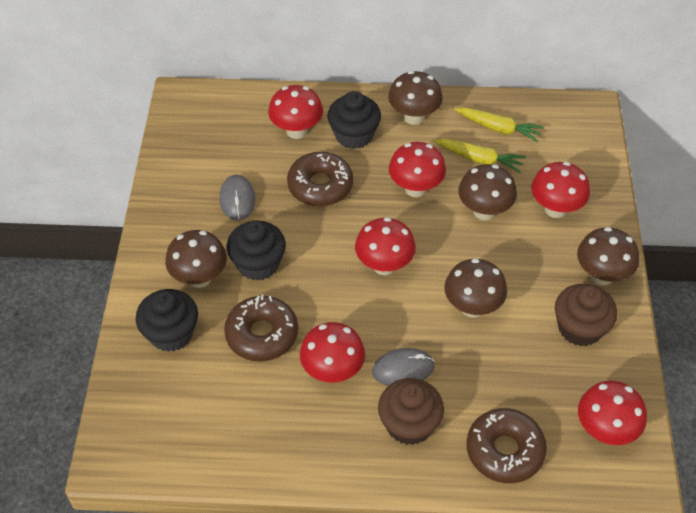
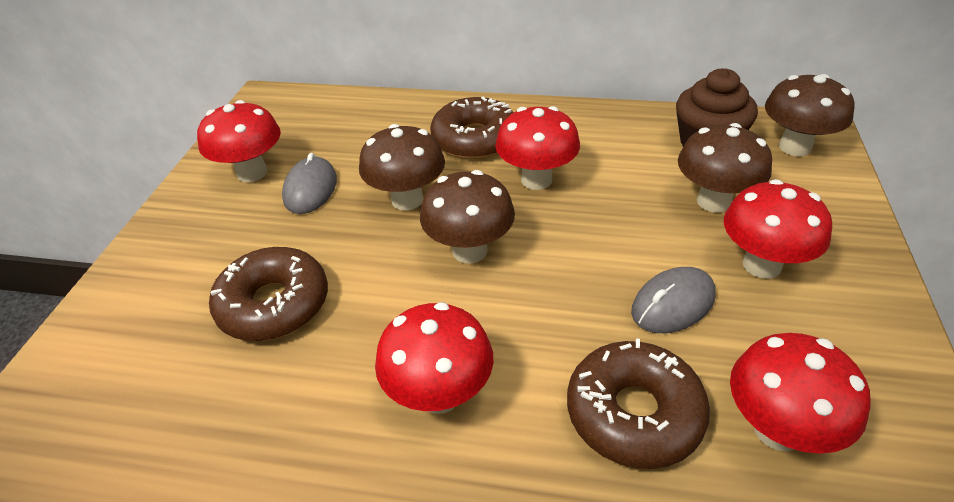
black cupcake: [136,289,198,352] [227,220,286,281] [327,91,381,149] = 3 -> none = 0
brown cupcake: [378,378,444,445] [555,284,617,346] = 2 -> [676,69,758,146] = 1
brown mushroom: [165,230,227,288] [388,71,443,125] [444,258,507,317] [458,164,517,220] [577,227,639,285] = 5 -> [359,124,445,211] [420,170,515,263] [678,123,772,213] [765,74,855,156] = 4
red mushroom: [268,85,323,139] [300,322,365,383] [355,217,416,275] [389,142,446,197] [531,162,590,218] [578,381,647,445] = 6 -> [197,100,281,182] [375,302,493,414] [495,106,580,190] [724,179,832,279] [730,333,871,454] = 5
yellow carrot: [434,139,526,173] [454,107,544,142] = 2 -> none = 0

